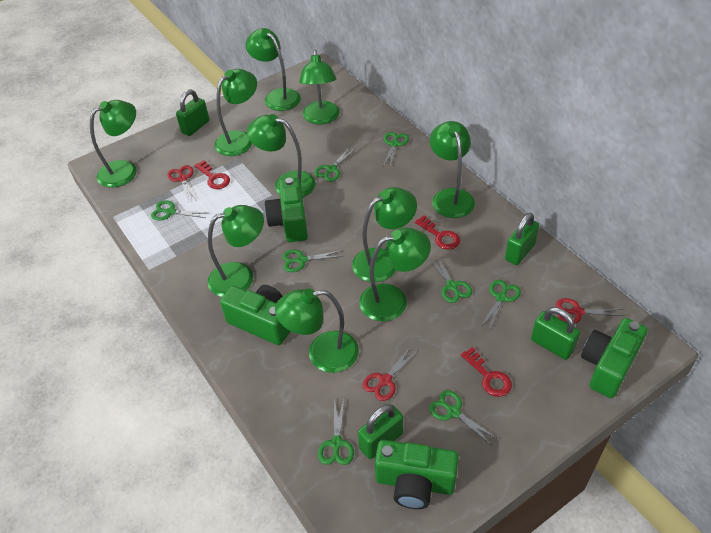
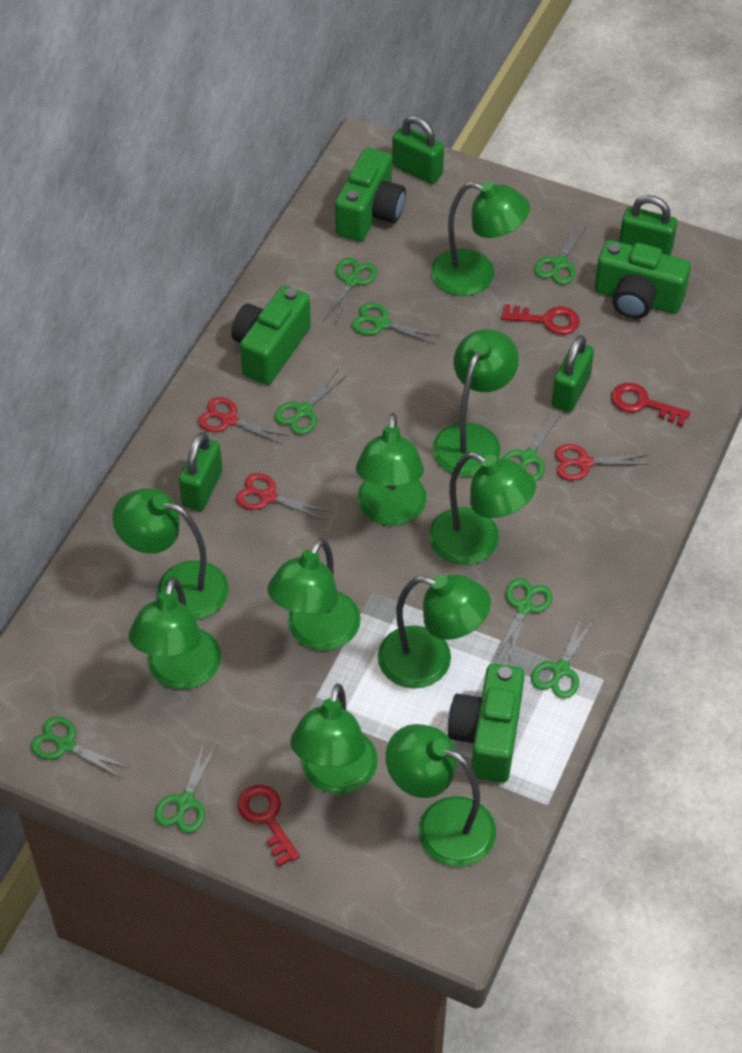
green scissors: [151,200,206,220] [282,249,343,272] [314,148,355,182] [318,398,354,465] [383,132,409,168] [428,255,472,303] [429,390,498,444] [481,280,521,330] = 8 -> [30,716,130,778] [155,740,218,833] [274,370,348,435] [324,258,377,324] [352,303,440,344] [496,578,553,661] [502,412,561,481] [531,615,594,699] [534,224,587,285] = 9

